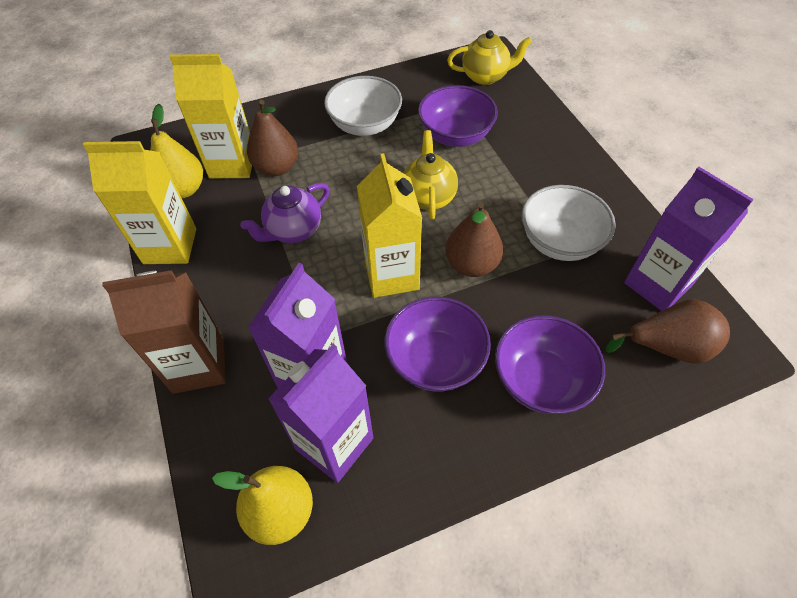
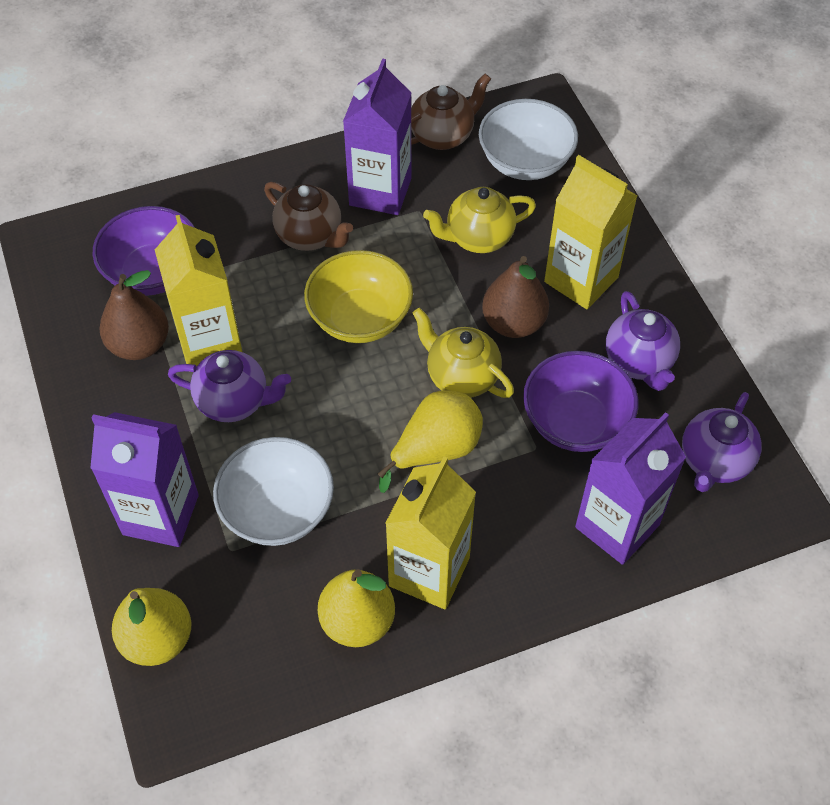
brown carton: [102,270,226,394] = 1 -> none = 0
brown pear: [247,100,298,176] [445,202,503,277] [605,299,730,364] = 3 -> [99,270,169,360] [482,256,549,338] = 2
brown teapot: none = 0 -> [264,182,353,251] [411,74,491,150] = 2
purple bowl: [385,297,491,391] [418,85,498,147] [495,315,605,414] = 3 -> [93,206,195,296] [523,351,639,452] = 2
purple teapot: [240,183,330,243] = 1 -> [168,350,291,422] [606,291,680,391] [682,392,762,492] = 3
yellow bowl: none = 0 -> [304,250,413,343] = 1
yellow pear: [150,104,203,198] [212,466,313,545] = 2 -> [112,588,192,666] [318,569,395,647] [378,390,483,493] = 3

